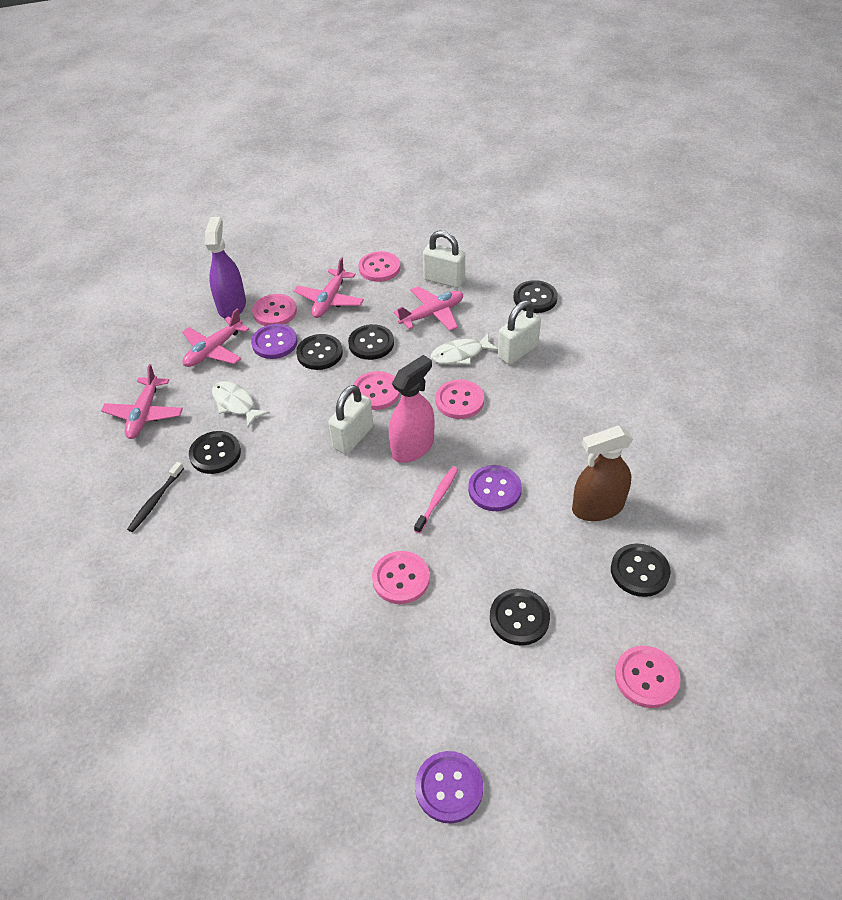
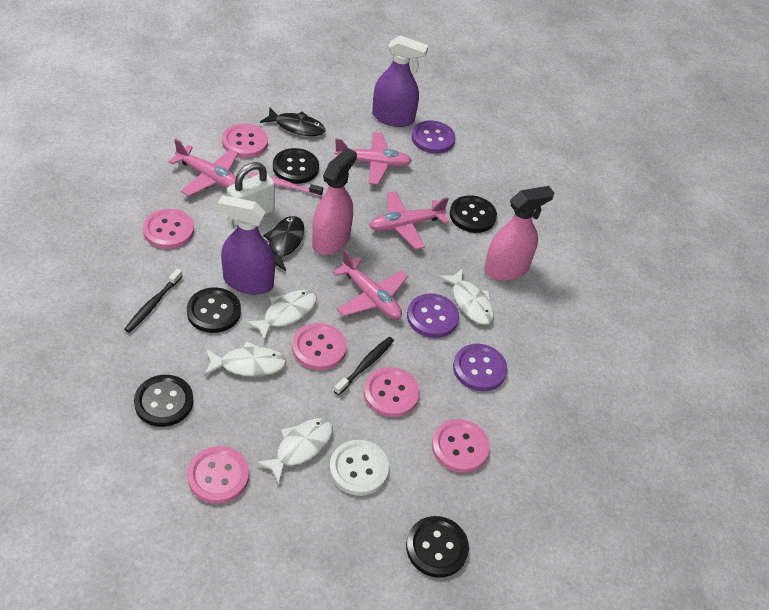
black button: [189,431,241,474] [296,334,343,370] [348,324,394,360] [490,589,550,646] [514,280,558,313] [611,543,671,597] = 6 -> [134,375,194,427] [187,287,241,333] [273,148,319,184] [406,516,469,578] [450,195,497,233] = 5
black fish: none = 0 -> [260,107,325,136] [263,216,304,271] = 2
black toothbrush: [127,462,184,532] = 1 -> [124,269,183,333] [334,337,394,395] = 2
brown spray bottle: [572,426,633,521] = 1 -> none = 0
pink spray bottle: [389,355,434,463] = 1 -> [312,148,357,255] [484,186,554,281] = 2
purple spray bottle: [205,217,246,318] = 1 -> [217,195,275,295] [372,36,428,127] = 2
white button: none = 0 -> [329,440,389,496] = 1
white fish: [212,381,270,427] [431,334,498,365] = 2 -> [204,341,287,376] [245,290,317,341] [256,418,333,484] [439,268,494,325] = 4
white padlock: [328,385,373,454] [423,231,465,288] [498,300,541,365] = 3 -> [227,162,275,225] = 1

